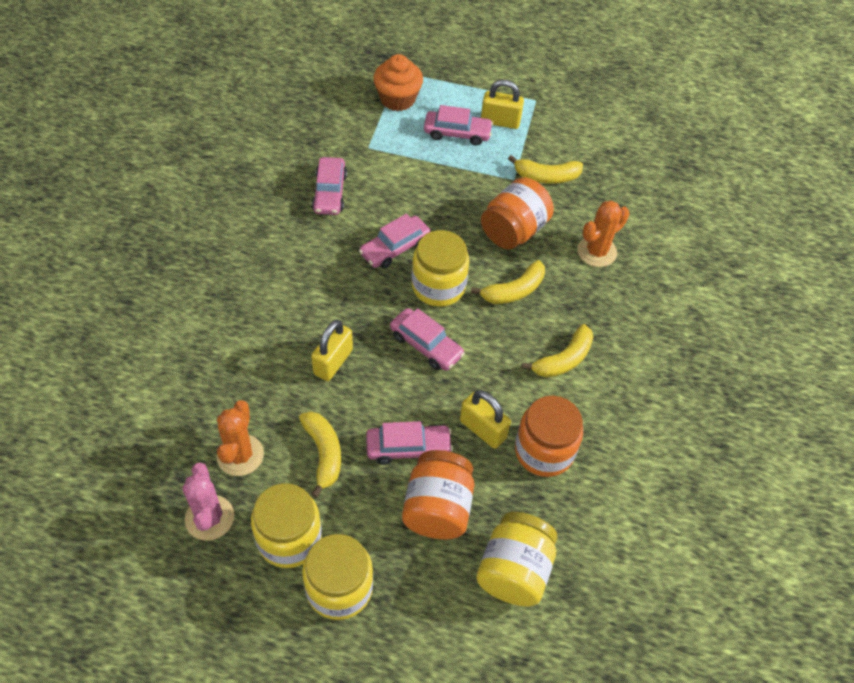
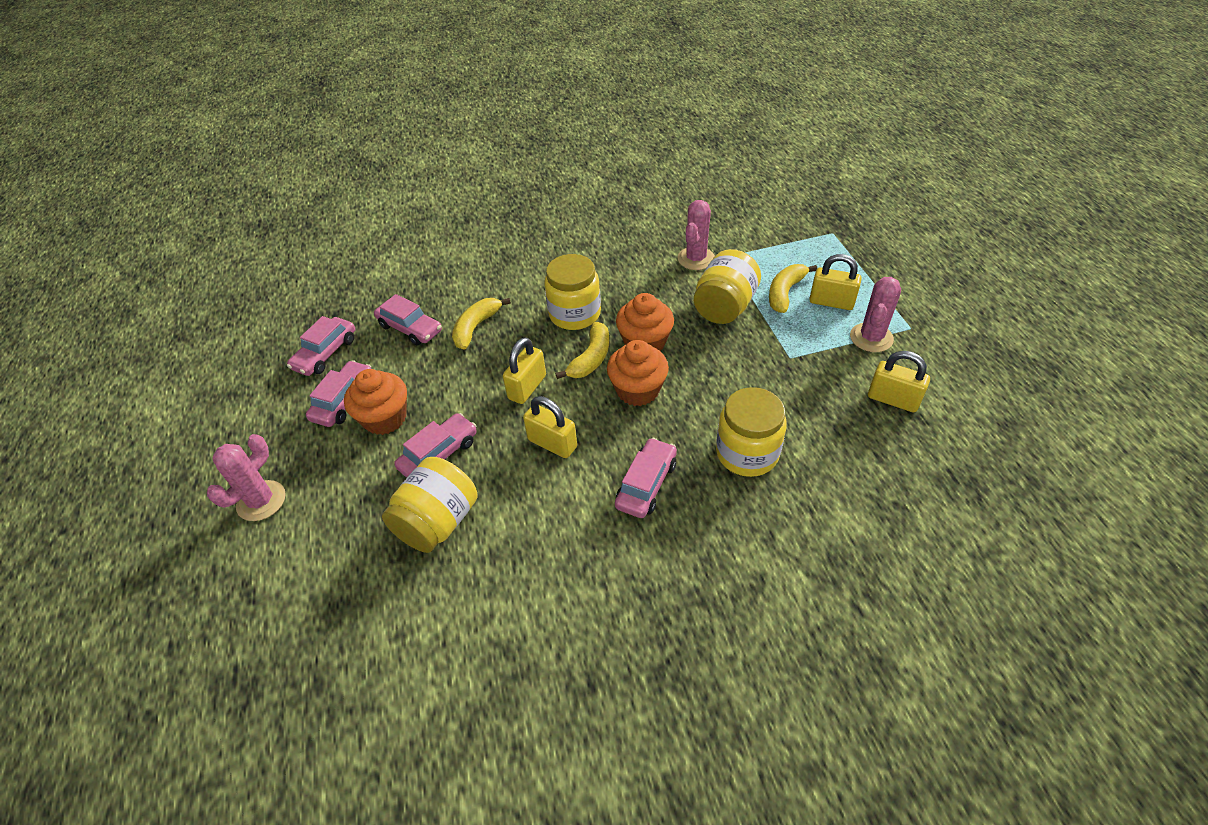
orange cactus: [216,400,264,476] [577,200,629,267] = 2 -> none = 0
orange cupcake: [373,54,423,111] = 1 -> [344,369,407,435] [607,340,669,406] [616,293,674,351] = 3
orange jar: [402,450,474,539] [481,177,554,249] [515,396,583,477] = 3 -> none = 0
pink cactus: [182,462,234,541] = 1 -> [207,434,286,521] [678,200,715,270] [850,277,901,352] = 3
yellow banana: [299,411,341,498] [471,260,545,304] [508,155,583,184] [521,324,593,378] = 4 -> [452,298,511,350] [556,322,609,379] [769,264,817,313] = 3
yellow padlock: [311,320,353,381] [460,390,511,449] [481,80,524,129] = 3 -> [503,337,546,404] [523,396,577,458] [809,254,862,310] [868,351,930,412] = 4

